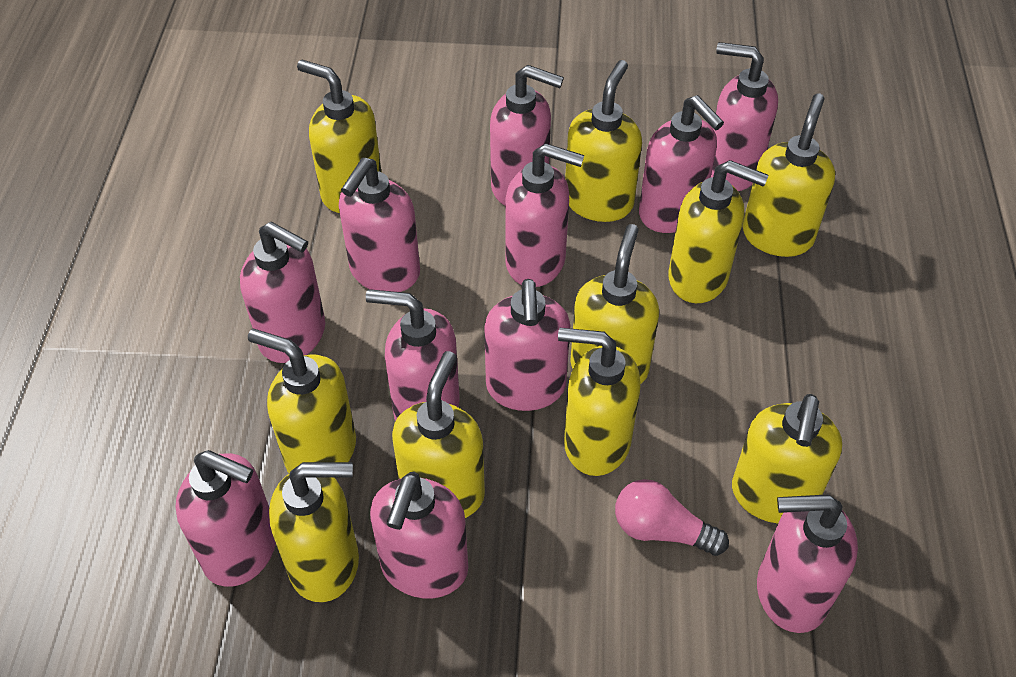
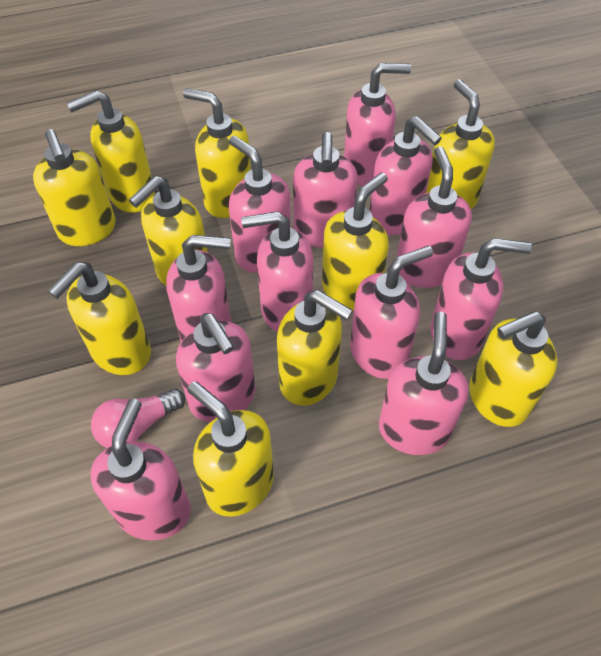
pink soap dispenser: [176,450,276,587] [240,222,325,363] [339,158,420,292] [366,289,459,421] [370,472,468,599] [484,279,570,411] [490,65,564,205] [505,143,584,287] [639,95,724,233] [711,42,778,191] [757,494,858,633] = 11 -> [90,399,191,541] [166,235,231,342] [176,313,255,422] [229,135,291,273] [241,211,313,332] [293,132,358,248] [344,63,411,187] [350,245,433,379] [369,116,442,235] [379,312,469,455] [397,146,472,288] [430,238,532,360] = 12

